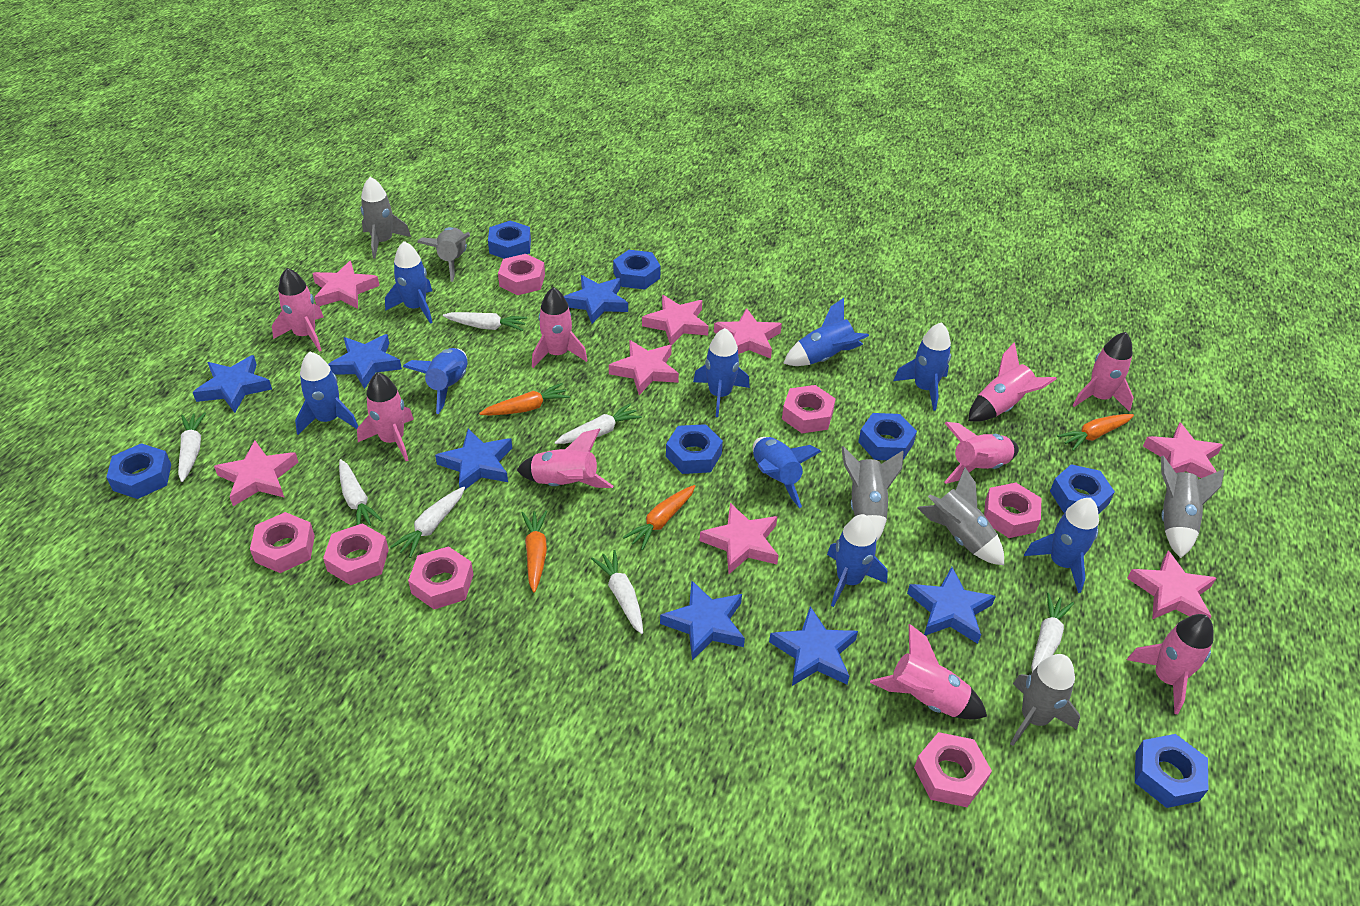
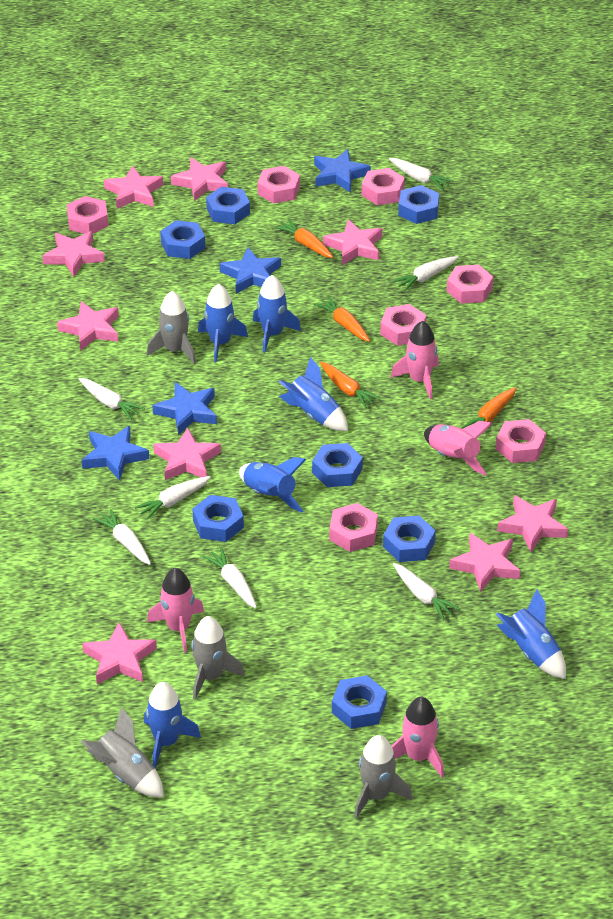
blue rocket: [295,352,358,435] [385,241,433,324] [403,348,467,414] [693,328,750,417] [753,437,821,508] [783,298,869,366] [827,514,888,607] [893,322,951,411] [1024,498,1099,593] = 9 -> [144,682,201,768] [198,284,248,362] [239,457,307,513] [253,275,301,353] [279,357,348,431] [496,589,566,679] = 6
blue star: [192,355,272,413] [328,334,402,389] [435,429,512,490] [564,275,628,324] [660,580,745,661] [769,606,858,686] [907,567,996,644] = 7 -> [82,426,149,481] [152,382,217,435] [220,247,281,294] [314,149,371,193] = 4
grey rocket: [360,177,411,259] [417,227,470,282] [841,446,904,542] [917,467,1004,565] [1010,654,1080,746] [1161,456,1224,558] = 6 -> [81,707,164,798] [147,291,196,364] [191,616,245,700] [354,735,412,818] = 4
pink rocket: [272,268,324,352] [357,372,414,461] [517,429,613,488] [532,287,587,368] [870,624,987,720] [944,422,1019,484] [968,342,1057,422] [1072,332,1134,412] [1127,614,1214,714] = 9 -> [147,568,204,653] [391,321,439,399] [391,697,444,778] [424,421,493,476] = 4
pink star: [214,440,298,506] [312,261,380,309] [609,340,679,395] [642,295,709,345] [700,503,779,574] [714,308,782,359] [1127,551,1216,619] [1143,423,1223,478] = 8 -> [42,231,105,277] [57,301,119,351] [82,622,157,684] [104,166,163,209] [153,428,221,480] [171,157,228,201] [323,219,382,265] [449,533,520,592] [497,495,568,552] = 9

